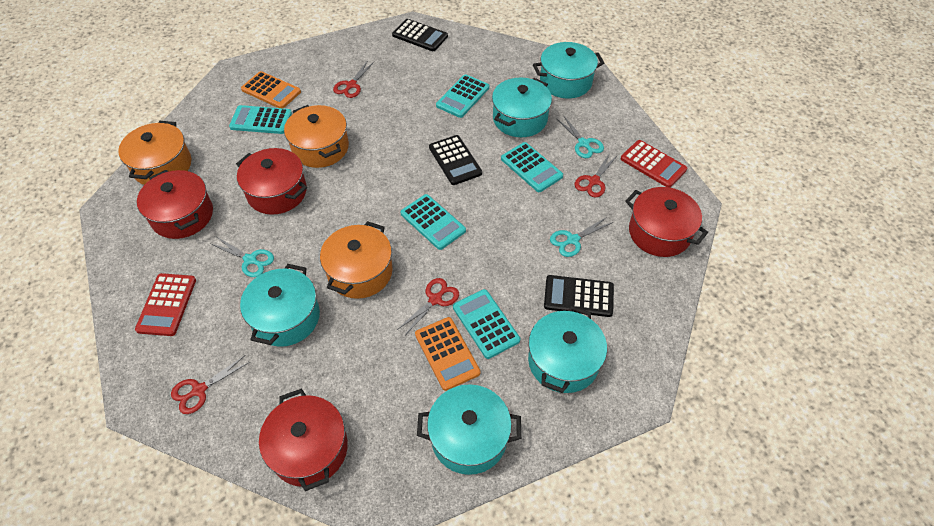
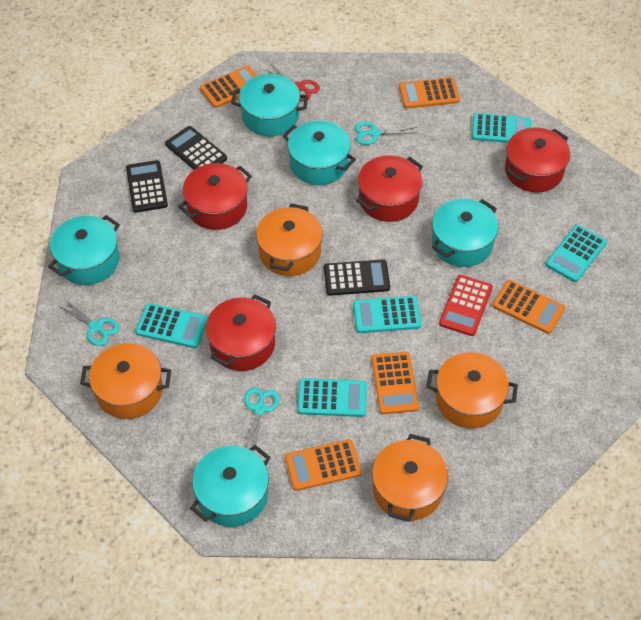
orange calculator: [241,71,301,108] [415,317,481,391] = 2 -> [200,66,257,108] [285,439,362,491] [372,352,419,414] [399,77,460,109] [492,280,565,334] = 5
orange pot: [118,121,191,185] [284,105,349,168] [320,221,393,299] = 3 -> [80,343,171,419] [256,204,323,276] [372,434,448,521] [426,352,518,429] = 4
red calculator: [135,273,196,336] [621,140,687,188] = 2 -> [439,275,493,336] = 1
red scissors: [171,355,250,414] [333,60,374,98] [397,278,459,335] [574,153,618,198] = 4 -> [265,65,320,101] = 1

